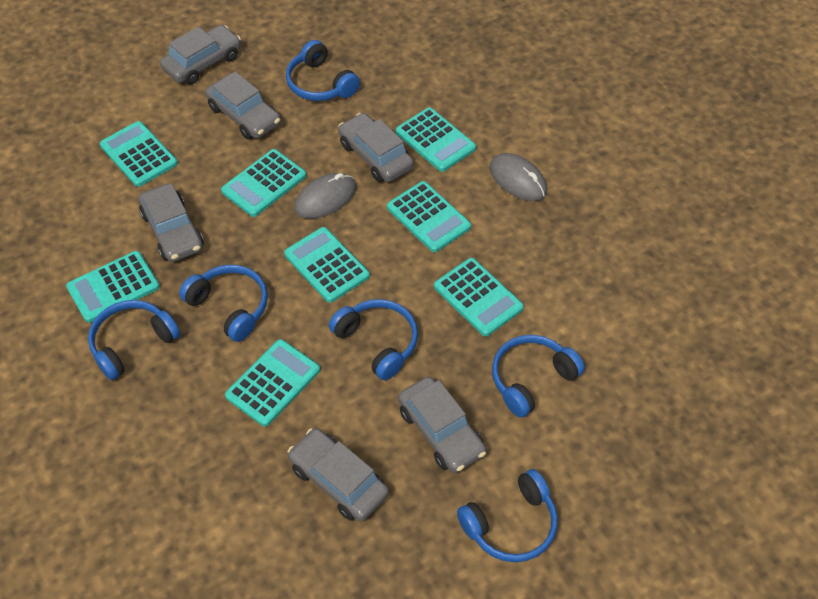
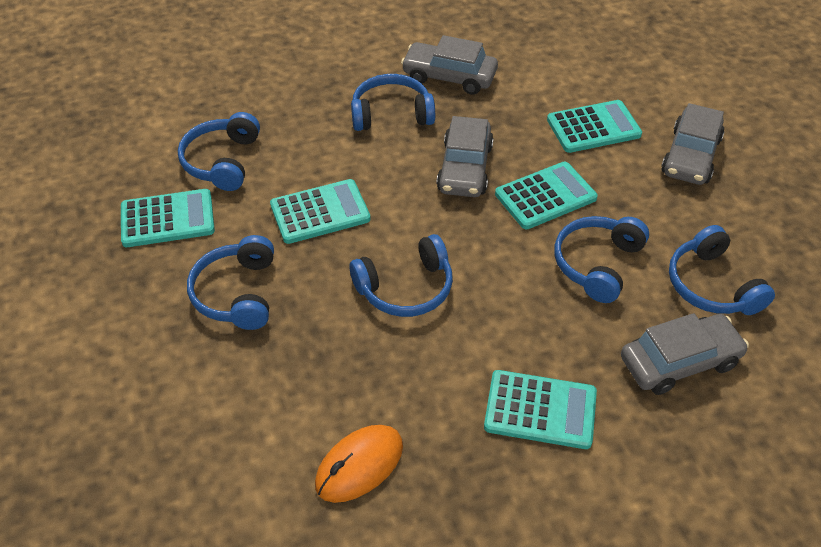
grey car: [139,184,204,262] [160,25,241,85] [205,72,281,140] [288,428,389,521] [338,113,414,182] [398,377,486,473] = 6 -> [401,35,498,95] [436,116,494,197] [621,313,749,395] [661,103,725,185] = 4
grey mouse: [294,173,356,219] [489,153,547,201] = 2 -> none = 0
orange mouse: none = 0 -> [315,425,403,503] = 1
turquoise calculator: [66,251,160,323] [100,121,178,187] [221,149,306,217] [225,339,320,427] [284,227,370,303] [387,181,471,252] [396,107,476,172] [434,258,524,336] = 8 -> [121,189,215,247] [270,179,371,244] [484,370,597,449] [495,162,598,229] [547,100,642,153] = 5

